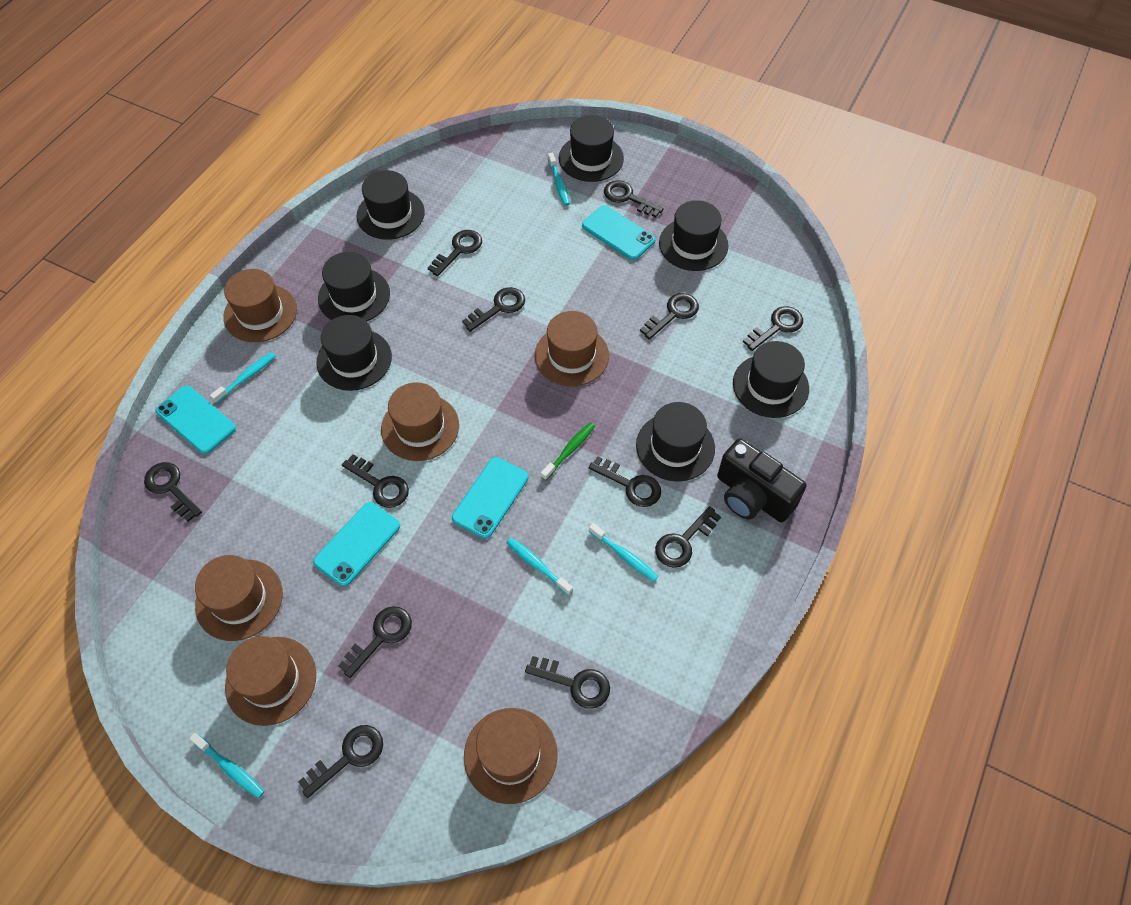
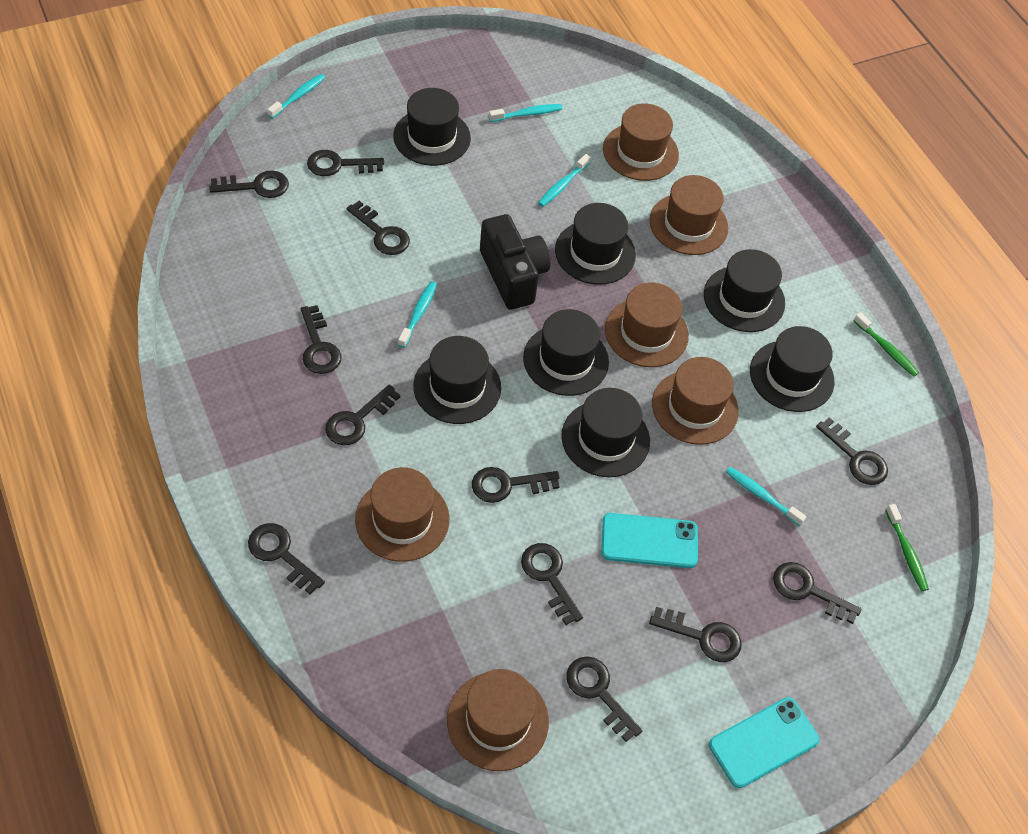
green toothbrush: [541,423,595,481] = 1 -> [854,312,919,376] [885,504,929,591] = 2
turquoise phone: [156,386,236,454] [313,502,400,587] [452,457,529,539] [582,205,656,260] = 4 -> [601,513,698,568] [709,697,819,788] = 2

